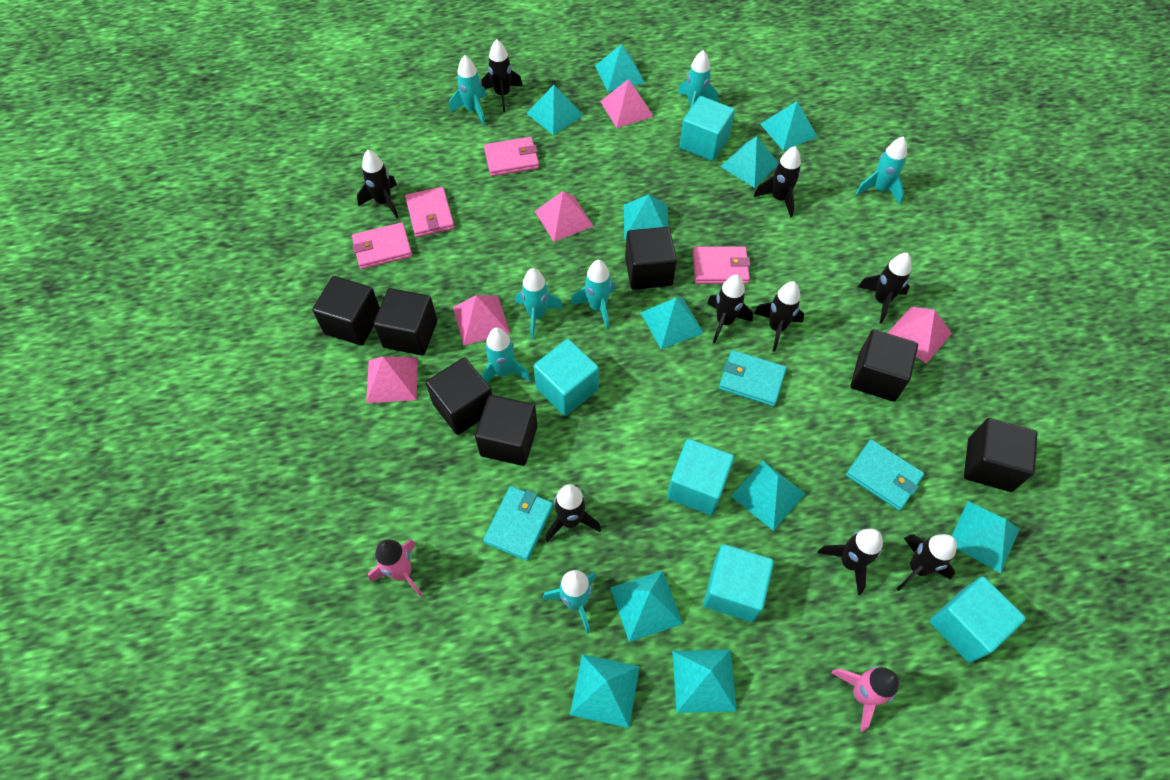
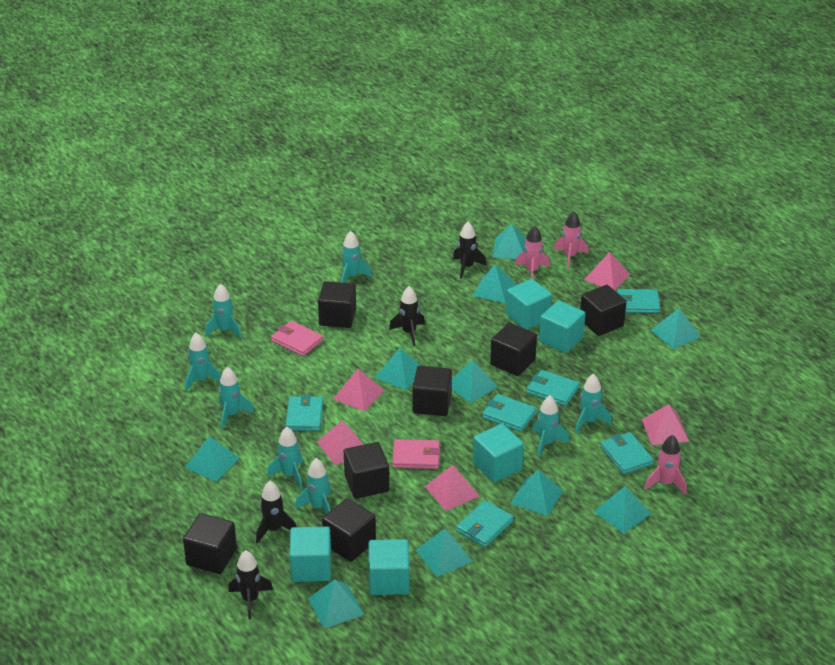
black rocket: [357,150,399,218] [481,39,523,112] [546,484,601,542] [707,275,753,343] [754,146,801,218] [754,281,804,352] [818,529,883,595] [858,253,912,324] [896,534,957,591] = 9 -> [228,550,273,619] [256,481,296,544] [389,286,425,346] [453,222,486,279] = 4
pink rocket: [368,539,423,598] [831,667,899,732] = 2 -> [515,225,550,279] [554,211,589,268] [644,435,687,495] = 3
pink wallet: [352,222,412,269] [405,187,455,237] [484,137,539,177] [693,246,750,284] = 4 -> [271,321,323,356] [392,439,441,469] = 2
turquoise pyramid: [526,85,583,135] [570,654,640,728] [595,44,645,92] [610,571,683,642] [624,194,669,239] [640,297,704,349] [672,650,737,713] [720,136,779,188] [731,461,805,531] [760,101,818,151] [952,501,1019,573] = 11 -> [184,436,239,482] [308,579,365,629] [375,348,421,390] [416,529,473,577] [452,360,498,403] [473,264,516,303] [493,224,526,259] [510,470,563,516] [593,486,651,534] [651,308,701,349] = 10
turquoise rocket: [449,55,486,125] [481,328,531,383] [515,268,563,339] [543,570,596,634] [570,260,615,329] [678,50,718,109] [856,136,907,204] = 7 -> [185,333,221,392] [205,284,242,339] [218,367,254,429] [267,427,303,490] [295,458,331,514] [341,231,372,283] [532,395,569,458] [575,374,612,434] = 8
turquoise wallet: [483,486,553,561] [719,350,787,406] [846,439,924,511] = 3 -> [285,394,323,431] [456,500,514,547] [482,394,536,432] [527,370,580,406] [600,432,654,474] [617,289,661,313] = 6

